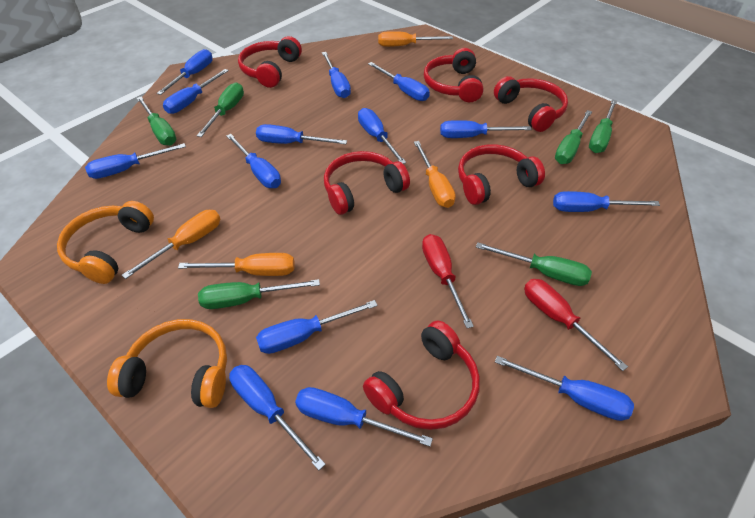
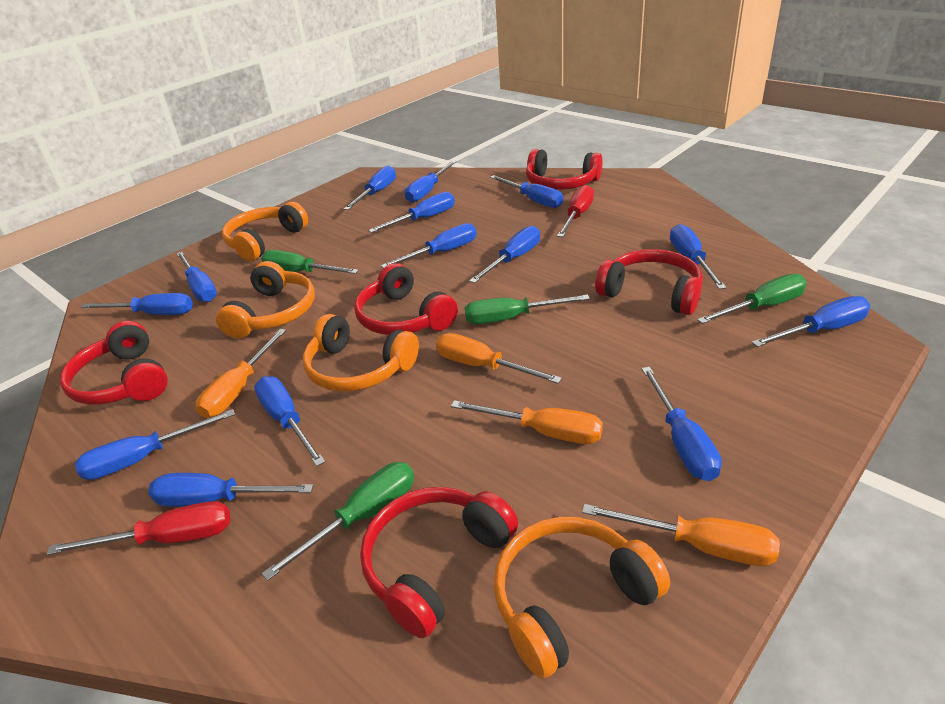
green screwdriver: [137,96,176,146] [197,83,244,137] [198,279,320,309] [476,242,592,286] [555,110,592,164] [589,99,617,153] = 6 -> [261,250,359,274] [262,462,414,581] [464,295,590,324] [697,274,807,324] = 4
orange headphones: [57,201,154,284] [107,319,227,408] = 2 -> [216,261,315,338] [222,202,308,261] [303,314,419,392] [494,517,670,679] = 4
red headphones: [238,36,302,88] [324,151,410,215] [363,321,480,430] [424,48,484,102] [458,144,545,205] [494,76,568,132] = 6 -> [60,321,168,405] [354,263,458,335] [360,487,518,638] [526,149,603,190] [595,249,703,315] = 5

